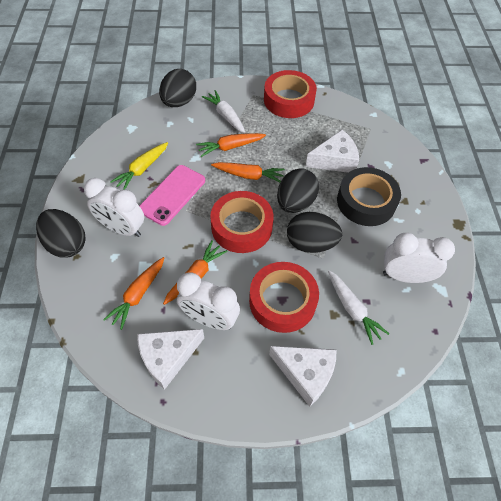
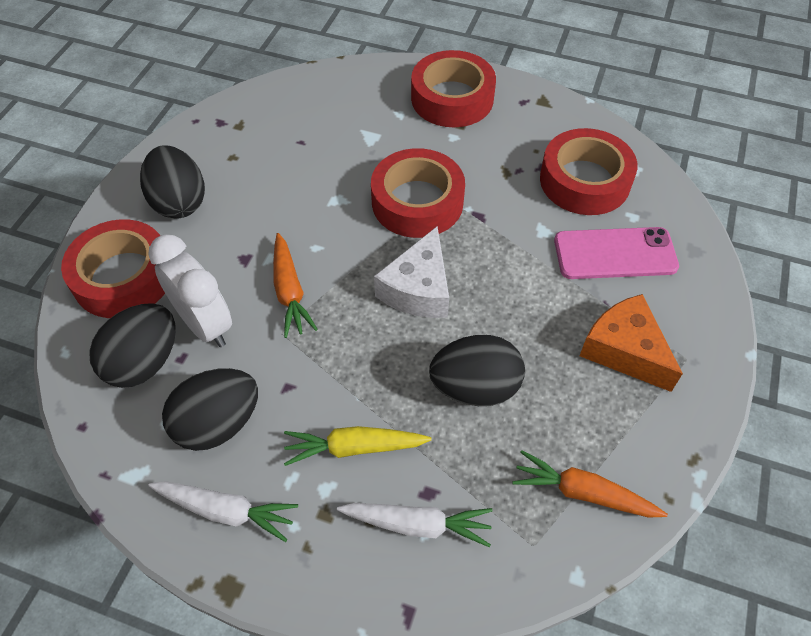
black tape: [337,167,401,226] = 1 -> none = 0
orange carrot: [103,257,164,330] [163,240,228,305] [196,133,266,157] [211,162,285,182] = 4 -> [273,233,318,338] [512,450,668,518] = 2
orange cheese: none = 0 -> [580,294,683,392] = 1
red tape: [210,191,274,253] [249,262,319,333] [264,70,317,118] = 3 -> [61,219,165,318] [371,148,465,238] [411,50,496,127] [540,128,637,215] = 4
white cheese: [137,329,204,390] [269,346,337,407] [305,130,359,173] = 3 -> [374,226,449,318] = 1
white clock: [84,178,144,237] [177,272,240,330] [383,233,455,283] = 3 -> [148,235,232,347] = 1

